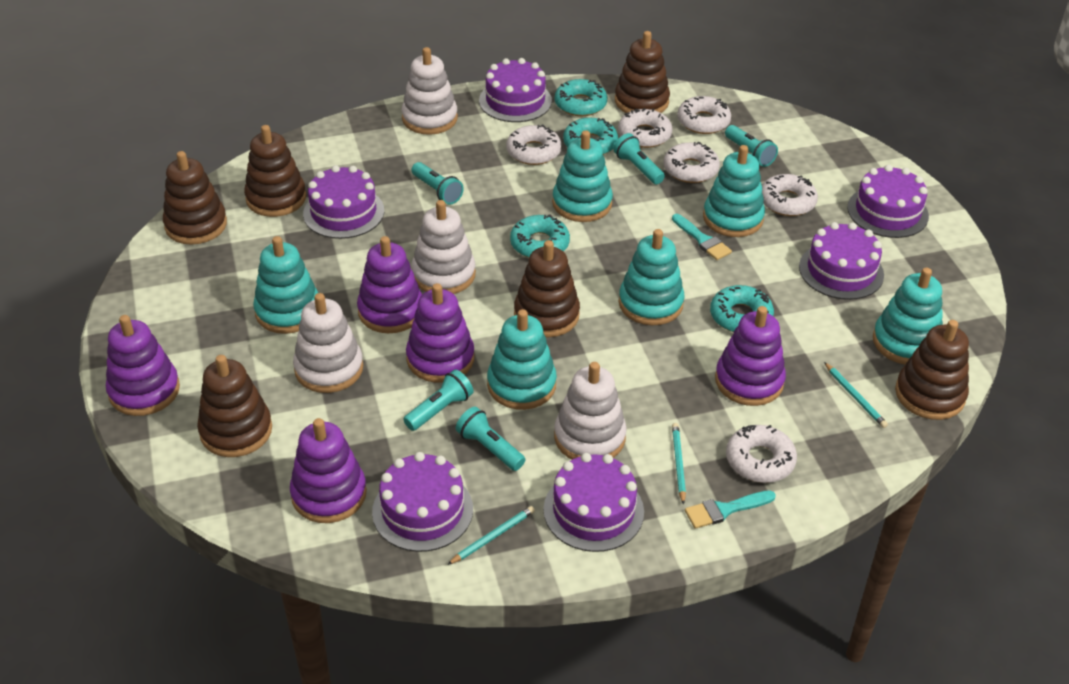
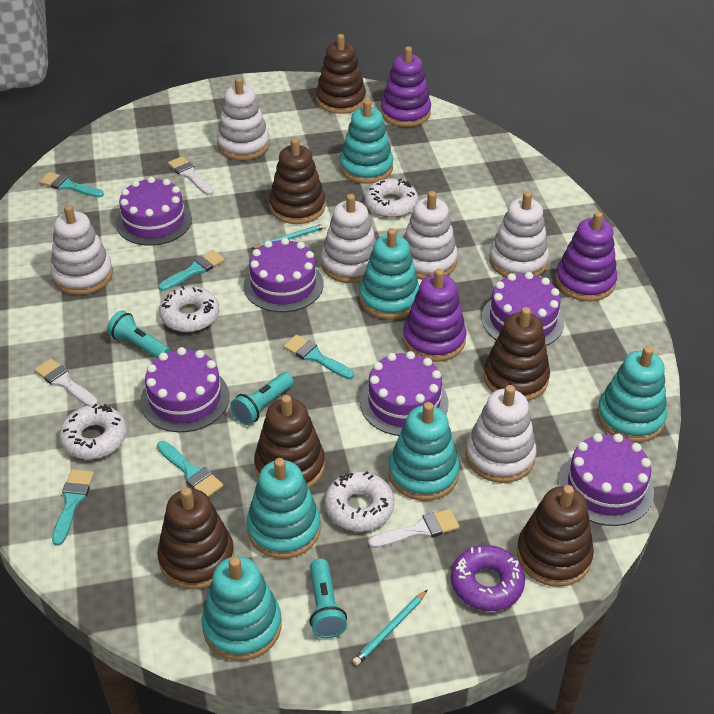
purple donut: none = 0 -> [451,545,525,611] = 1
purple stacking toy: [106,315,180,416] [290,418,367,523] [357,236,422,333] [406,283,474,383] [715,306,786,406] = 5 -> [381,46,431,127] [403,269,467,362] [555,211,617,302] = 3
turquoise brush: [672,214,732,260] [685,490,776,529] = 2 -> [39,172,104,197] [52,469,94,546] [157,441,223,497] [158,250,225,291] [284,335,354,379] = 5
turquoise donut: [510,214,570,258] [555,79,607,116] [563,118,618,155] [710,285,774,332] = 4 -> none = 0
turquoise flashlight: [403,369,473,431] [412,162,464,205] [456,407,525,471] [613,133,665,184] [725,125,778,167] = 5 -> [107,310,170,358] [230,372,294,425] [309,558,347,638] = 3
turquoise pencil: [447,506,535,565] [672,423,686,505] [824,362,888,428] = 3 -> [251,223,326,249] [353,590,427,666] = 2
white brush: none = 0 -> [34,358,98,406] [168,156,213,195] [368,509,459,548] = 3
white donut: [506,124,561,165] [618,108,672,148] [663,141,720,183] [677,96,731,134] [726,425,797,483] [762,174,818,216] = 6 -> [59,403,127,459] [159,286,219,332] [325,471,394,531] [365,179,418,218] = 4
white stacking toy: [293,293,363,393] [401,47,458,135] [412,200,476,294] [554,362,627,459] = 4 -> [51,205,113,295] [217,77,270,160] [321,194,376,283] [403,191,458,280] [466,385,536,483] [489,191,549,277] = 6

